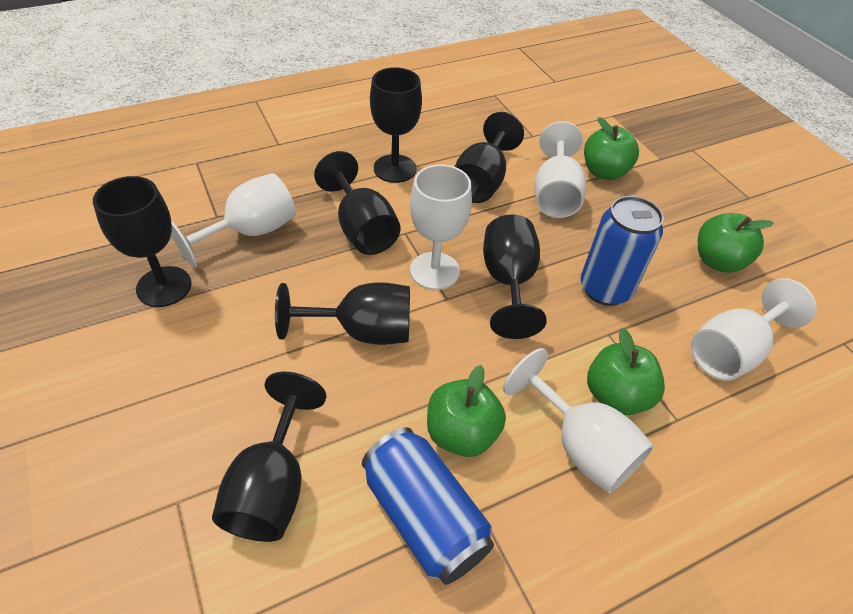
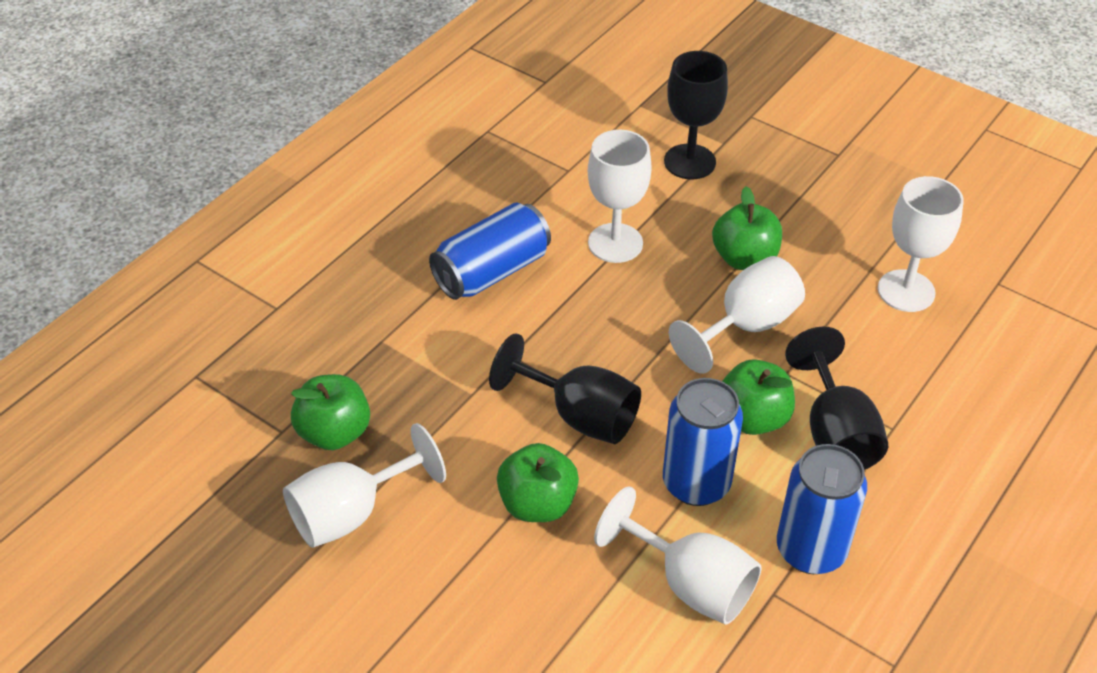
black goblet: [93,176,191,307] [212,372,326,542] [275,282,410,345] [314,151,401,255] [370,67,422,183] [455,112,524,203] [483,214,547,339] = 7 -> [489,333,641,444] [664,51,728,179] [785,327,888,470] = 3
blue can: [362,427,494,585] [581,196,664,306] = 2 -> [429,203,551,300] [663,378,743,506] [777,444,867,574] = 3

